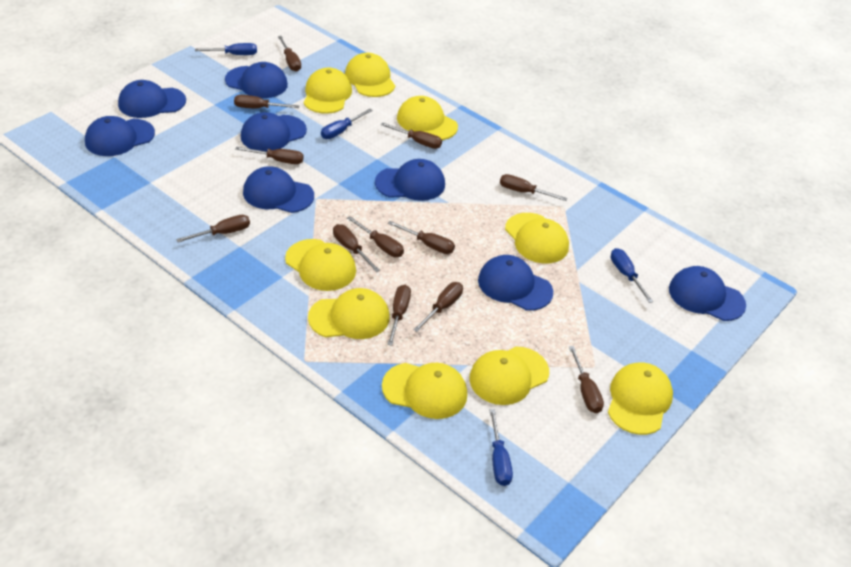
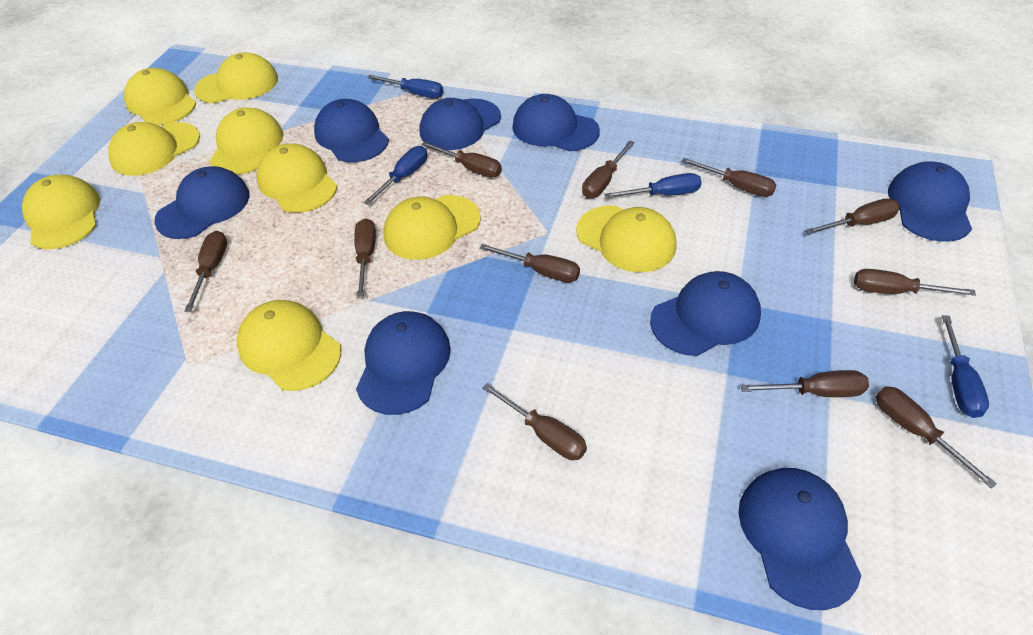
brown screwdriver: [176,215,250,242] [234,95,299,108] [235,147,304,164] [278,36,301,72] [333,224,380,272] [347,216,404,257] [381,122,442,149] [387,285,411,346] [388,221,455,254] [413,282,463,332] [500,174,567,201] [569,346,604,413] = 12 -> [184,231,227,312] [354,218,376,298] [421,141,502,178] [479,244,580,283] [482,383,587,460] [582,141,635,198] [681,158,776,197] [740,370,869,397] [805,199,900,235] [854,269,976,296] [876,386,997,489] = 11

